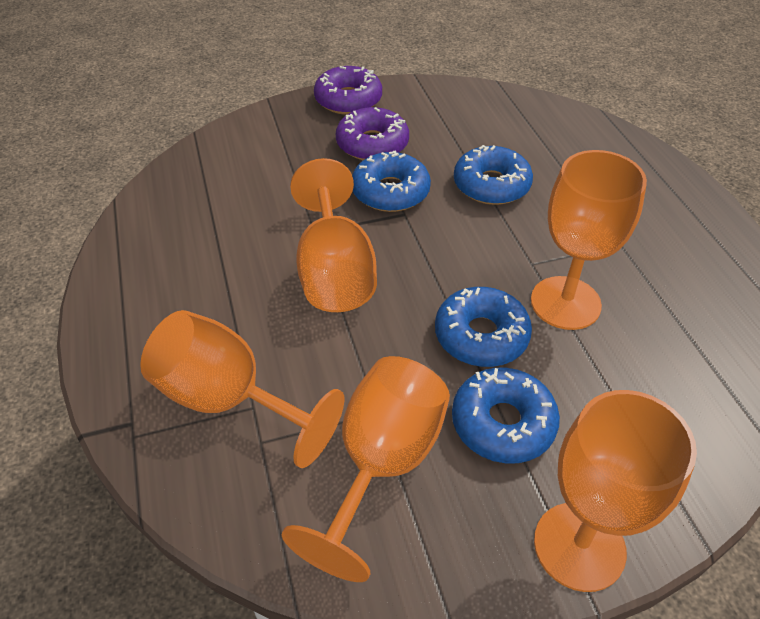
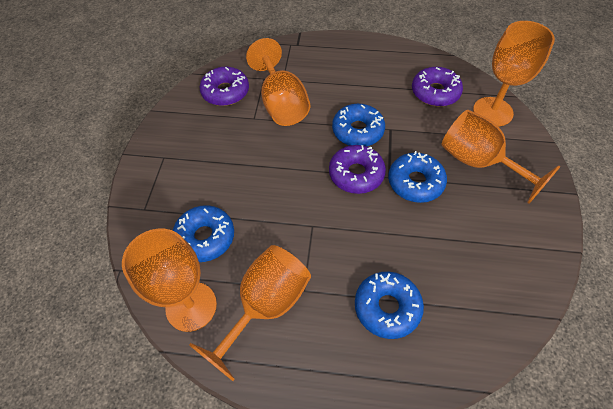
purple donut: [314,66,382,115] [336,107,409,160] = 2 -> [199,67,249,106] [329,145,386,194] [412,67,463,107] = 3

